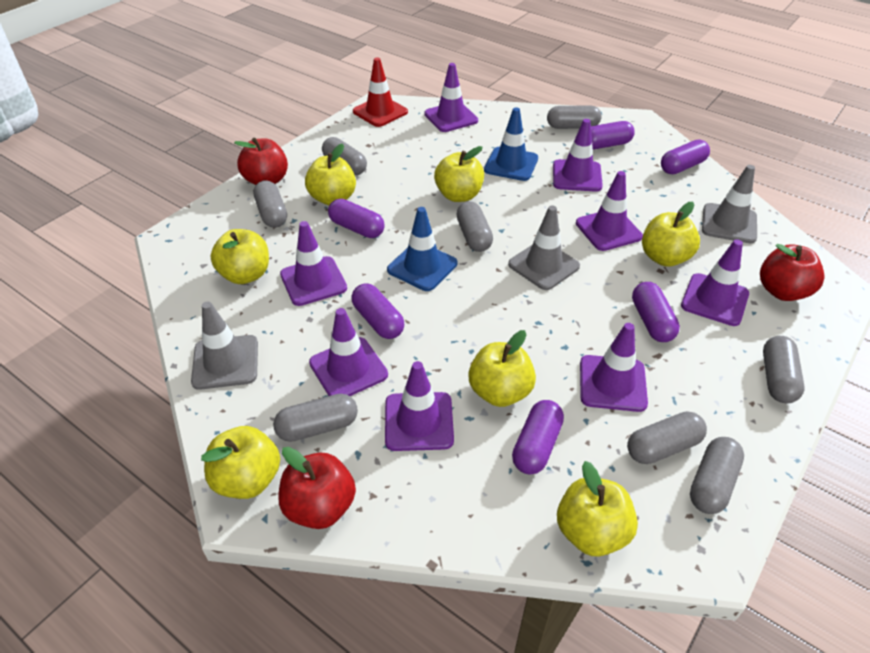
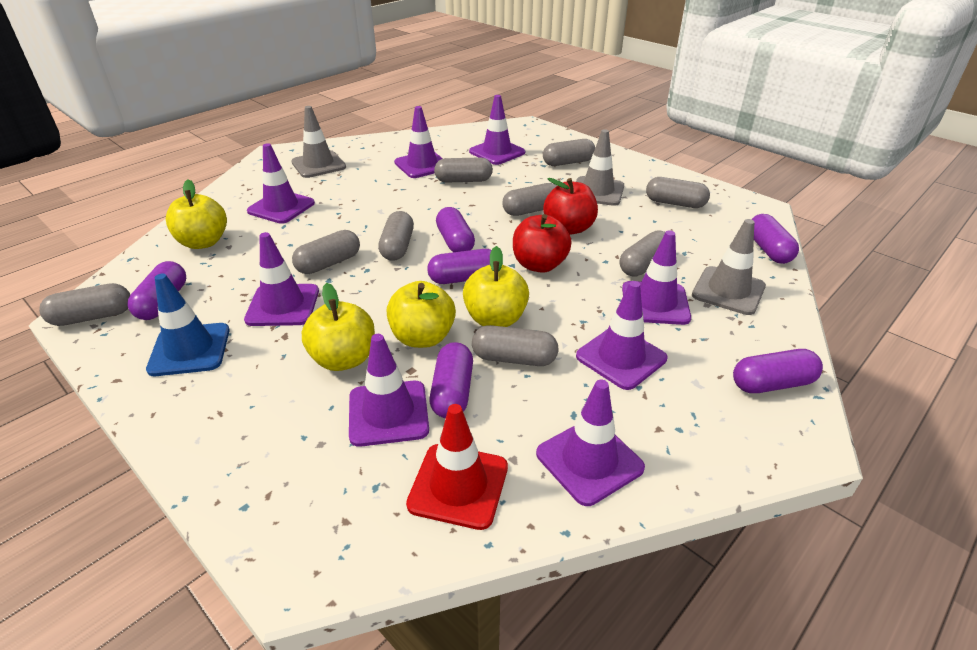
blue traffic cone: [387,207,457,291] [484,107,538,181] = 2 -> [146,274,230,376] = 1
grey capsule: [253,180,287,228] [273,394,358,442] [322,137,367,175] [456,201,493,252] [547,105,602,129] [627,411,707,464] [690,437,744,514] [763,336,805,404] = 8 -> [39,283,130,326] [292,230,360,274] [378,211,414,261] [434,157,493,183] [472,325,558,366] [502,183,557,216] [543,139,595,166] [619,230,665,276] [646,177,710,208] = 9
red apple: [234,138,288,185] [278,447,356,529] [760,244,824,301] = 3 -> [513,214,572,273] [543,178,598,235] = 2
yellow apple: [201,426,280,499] [211,229,269,284] [305,144,356,205] [434,146,484,202] [468,330,536,407] [557,461,638,557] [642,202,700,267] = 7 -> [166,179,227,249] [302,283,375,371] [386,281,456,348] [463,246,529,327] = 4

